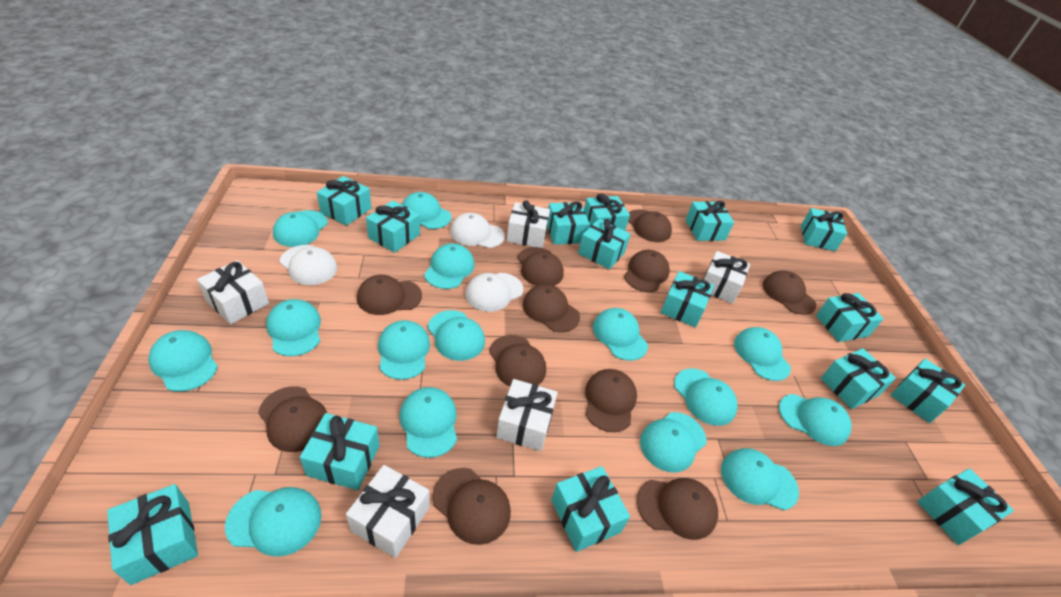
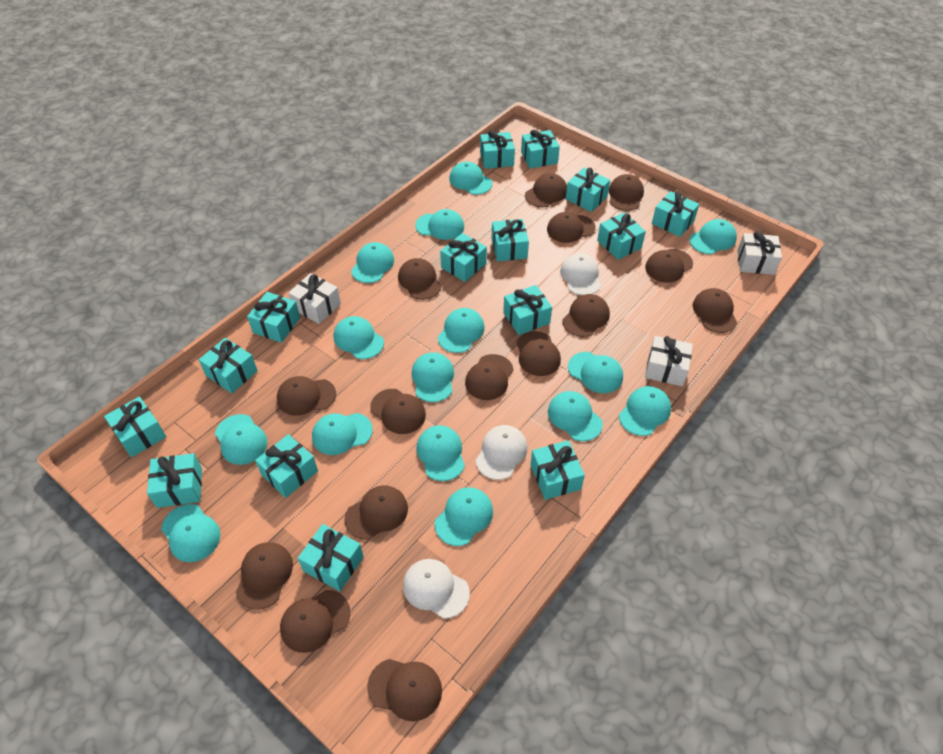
brown cap: [258,386,327,452] [357,275,422,315] [432,468,511,545] [489,335,546,387] [518,247,564,286] [523,284,580,332] [585,369,637,432] [624,250,670,292] [628,209,672,242] [637,478,718,540] [763,270,816,315] = 11 -> [236,542,293,610] [277,376,336,416] [280,590,350,653] [344,485,408,540] [367,659,442,721] [370,389,426,434] [398,258,442,300] [465,354,514,400] [516,331,561,376] [525,173,567,207] [547,212,596,243] [562,294,610,337] [609,174,644,211] [645,249,693,283] [693,288,737,333] = 15
white gift: [197,260,269,324] [346,465,430,558] [496,379,558,451] [507,200,550,248] [703,251,750,304] = 5 -> [288,273,341,324] [645,336,693,386] [737,231,782,275] = 3

